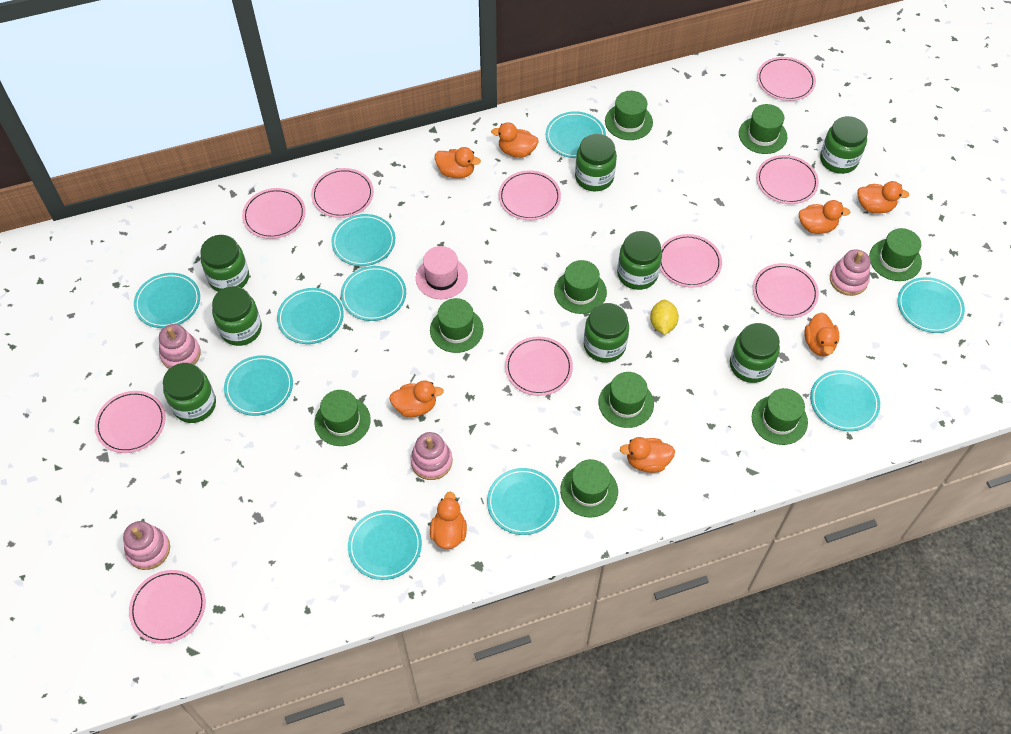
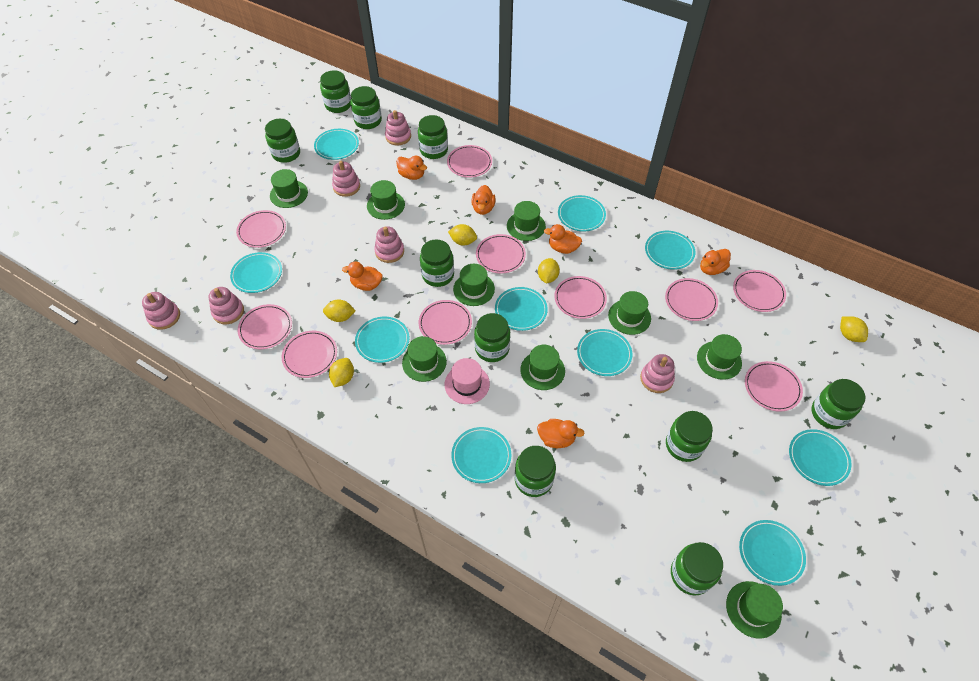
green jar: [163,363,216,423] [200,235,249,292] [212,286,262,346] [575,134,617,192] [584,303,629,363] [617,231,662,290] [730,323,780,383] [820,116,868,174] = 8 -> [265,119,300,163] [320,70,351,113] [351,86,382,129] [418,115,448,159] [420,239,454,287] [474,313,510,362] [515,446,556,497] [666,411,713,462] [671,542,723,595] [811,379,865,429] = 10
orange duck: [389,380,444,417] [430,491,467,549] [435,147,481,179] [491,122,539,158] [620,437,675,473] [799,200,850,234] [804,312,839,357] [857,181,909,214] = 8 -> [342,262,383,291] [396,156,427,180] [471,185,496,215] [537,419,585,448] [544,224,582,254] [700,249,731,275] = 6
pink stacking toy: [123,521,170,570] [159,324,201,369] [410,432,452,480] [830,249,870,296] = 4 -> [142,292,180,330] [208,287,244,325] [332,161,360,197] [374,226,404,263] [385,110,411,145] [640,354,675,393] = 6
yellow lemon: [650,300,679,335] = 1 -> [323,299,356,322] [329,358,354,387] [448,224,477,246] [538,258,560,283] [840,316,868,342] = 5

